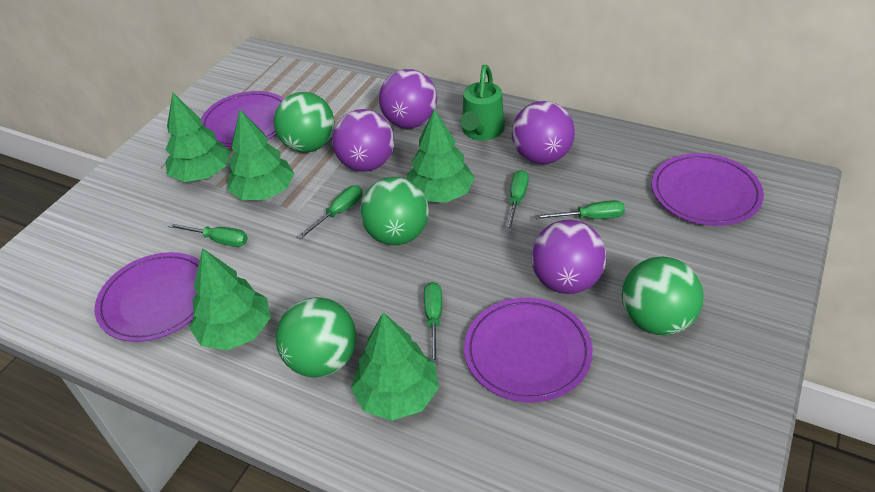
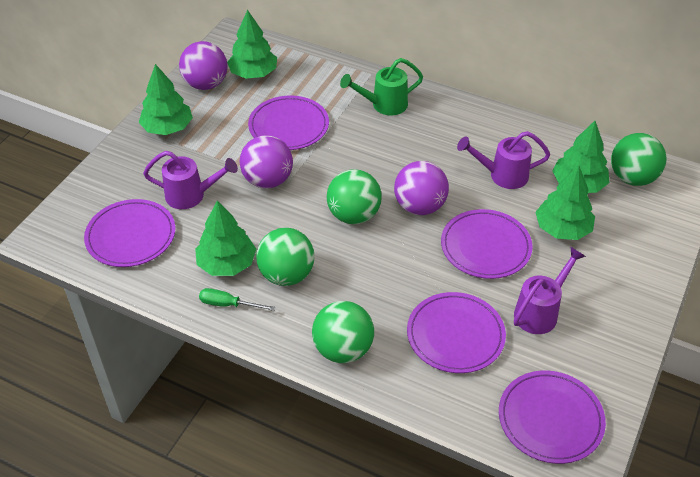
green screwdriver: [167,223,248,247] [297,185,363,239] [424,282,442,365] [505,170,529,232] [535,200,625,219] = 5 -> [199,288,275,311] = 1
purple ball: [332,109,394,172] [379,69,437,129] [512,101,575,164] [531,220,606,294] = 4 -> [179,41,228,90] [240,135,293,189] [394,161,449,215] = 3
purple plate: [94,252,200,342] [201,91,284,147] [464,298,593,403] [652,153,764,226] = 4 -> [84,199,175,267] [248,95,329,150] [407,292,506,373] [441,209,533,279] [499,370,606,464] = 5
purple watering can: none = 0 -> [143,151,238,209] [457,131,550,189] [514,247,586,334] = 3

